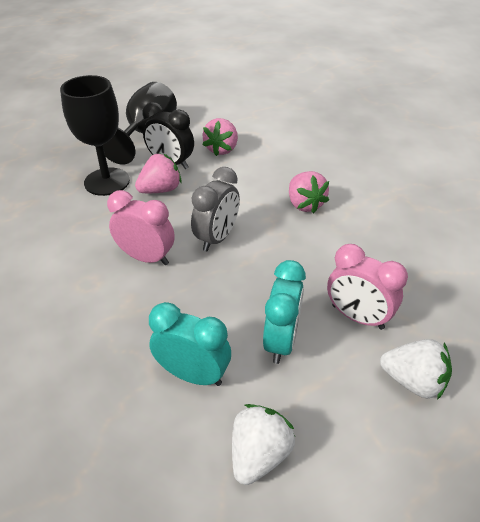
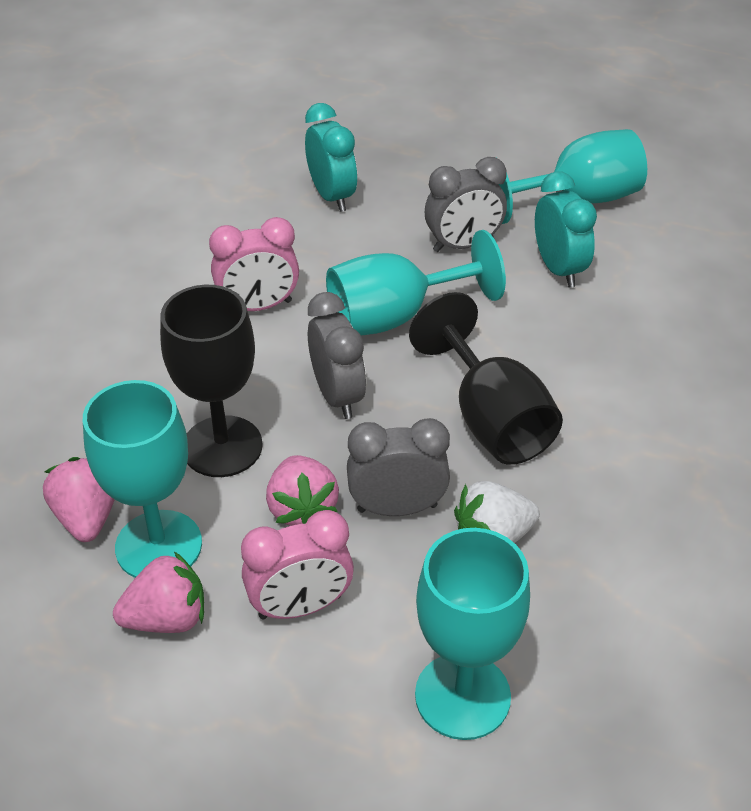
black clock: [142,102,194,169] = 1 -> none = 0
grey clock: [191,167,240,252] = 1 -> [308,292,366,419] [347,418,450,516] [425,157,507,252] = 3
turquoise goblet: none = 0 -> [83,380,202,578] [326,230,506,335] [415,528,530,740] [499,129,647,224] = 4
white strawberry: [232,404,295,485] [380,339,452,400] = 2 -> [454,481,540,543] = 1

